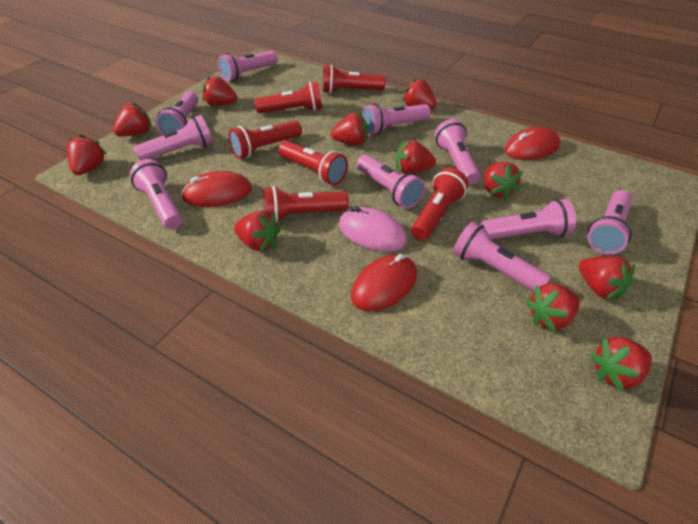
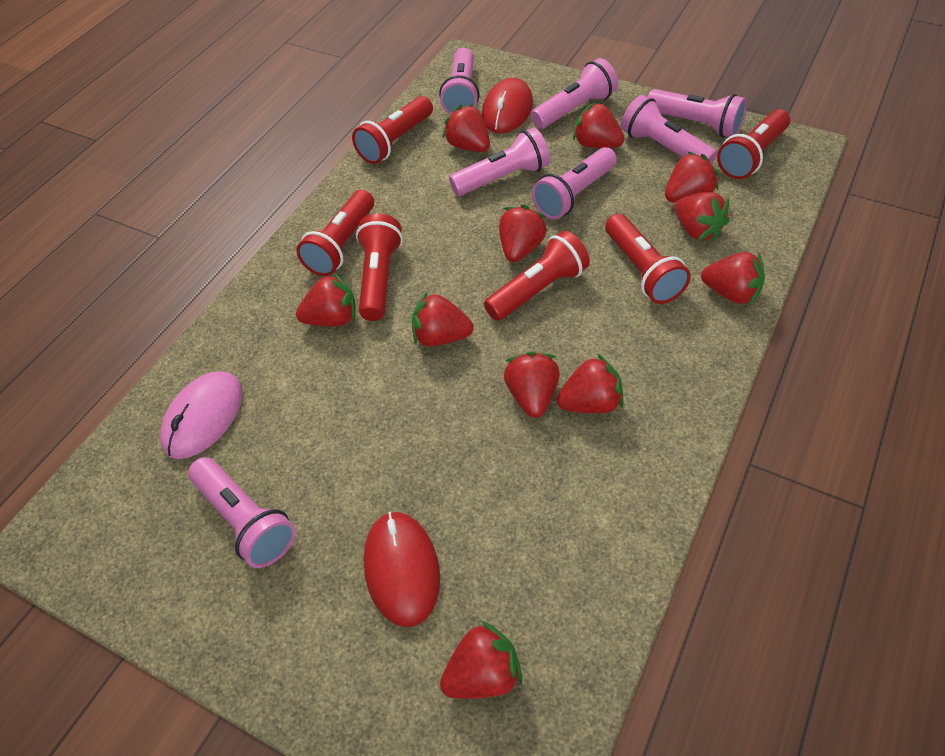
pink flashlight: [130,159,182,229] [134,115,213,161] [155,91,198,135] [218,51,277,81] [357,155,425,209] [362,103,431,135] [435,119,481,185] [453,222,551,292] [480,199,576,240] [588,190,632,254] = 10 -> [188,457,296,568] [439,48,479,115] [449,127,550,196] [531,58,618,129] [532,147,617,220] [621,95,717,164] [648,89,747,137] = 7
red mouse: [181,171,252,207] [351,254,417,311] [505,127,560,160] = 3 -> [363,512,440,627] [482,78,533,133] = 2

